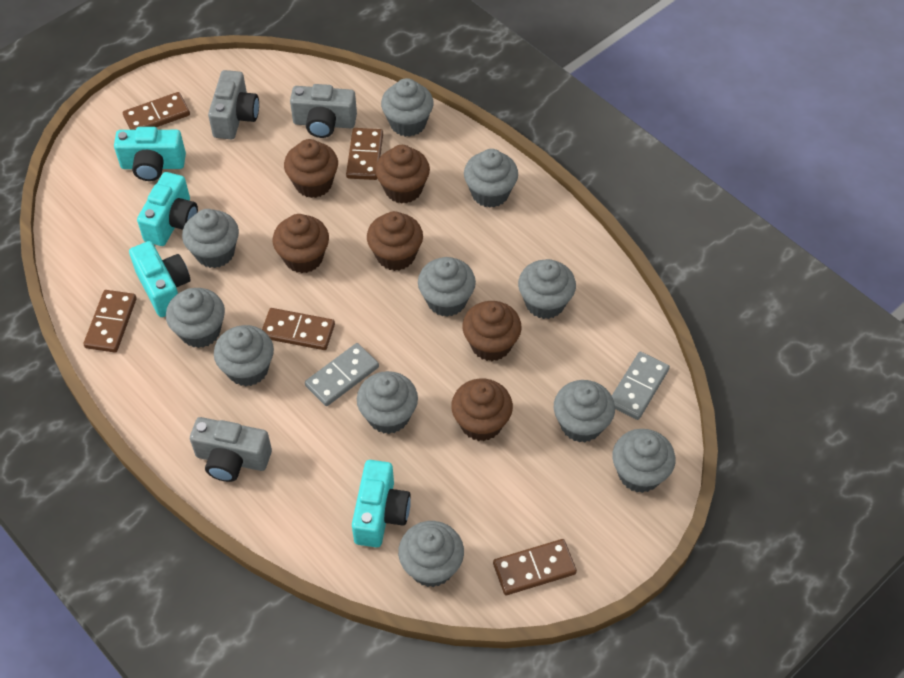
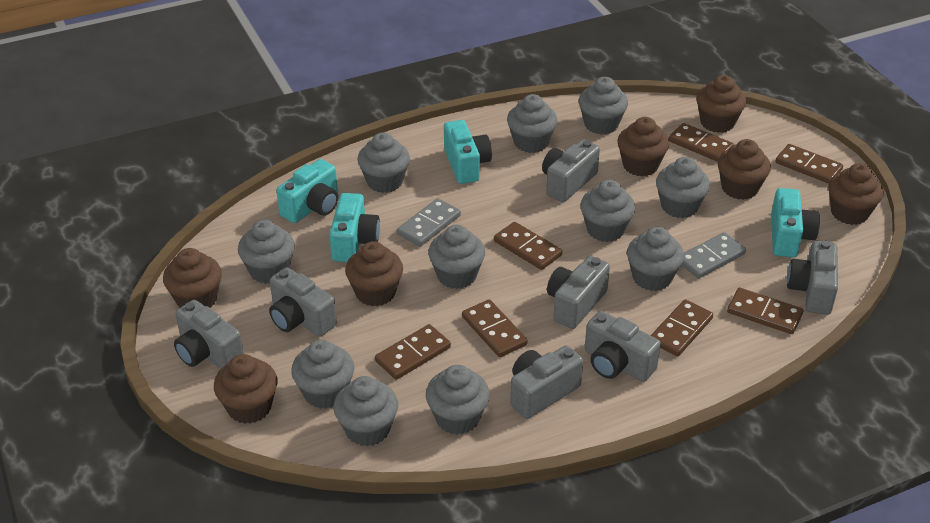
brown cupcake: [273,214,329,273] [284,139,338,198] [367,211,423,271] [375,145,430,204] [451,379,513,441] [462,301,522,361] = 6 -> [163,248,222,308] [214,354,278,424] [345,241,403,306] [617,117,669,176] [696,75,746,133] [718,139,771,200] [828,163,884,225] = 7
brown domino: [83,290,137,352] [123,92,190,130] [262,308,335,350] [346,128,383,180] [493,539,577,595] = 5 -> [375,324,451,380] [462,299,528,357] [494,222,562,270] [650,299,713,356] [668,123,734,162] [727,288,803,334] [776,144,843,184] = 7
grey camera: [190,417,272,482] [208,70,259,139] [290,84,357,138] = 3 -> [174,300,244,369] [269,267,337,337] [510,345,583,419] [542,139,600,202] [547,256,610,329] [585,311,661,382] [787,240,838,315] = 7

